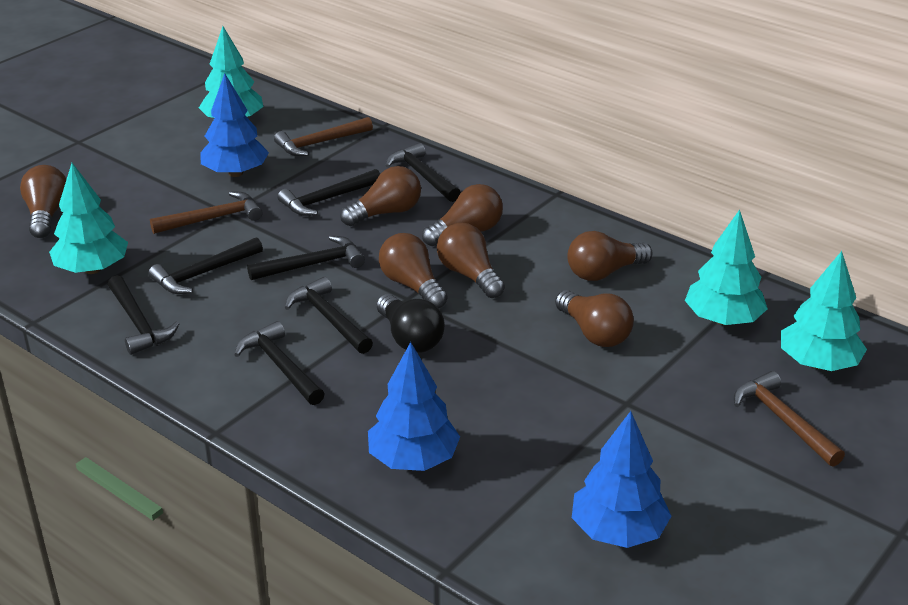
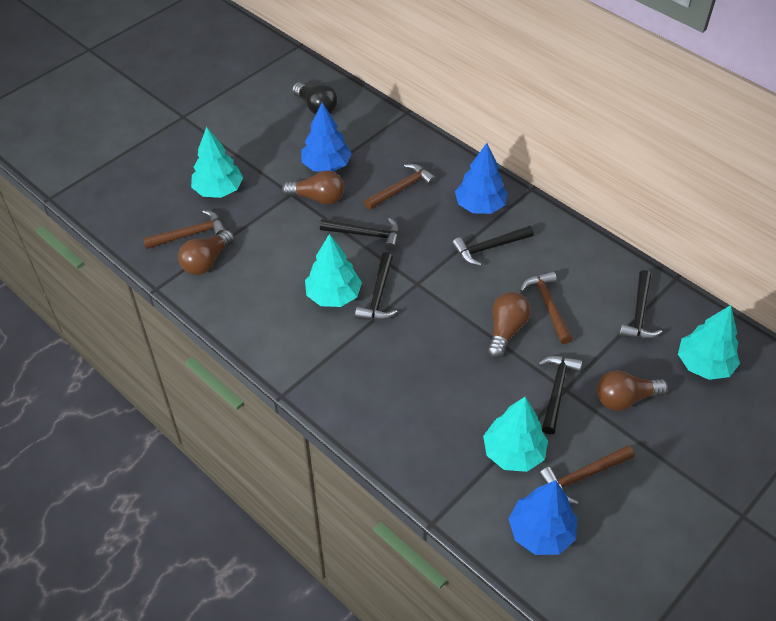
black hammer: [108,275,180,355] [149,237,263,294] [234,321,325,405] [247,236,365,280] [278,169,380,216] [285,277,373,354] [386,143,461,202] = 7 -> [320,218,399,250] [355,252,397,320] [452,225,534,266] [538,356,582,434] [619,270,662,340] = 5
brown hammer: [150,191,263,234] [274,117,373,156] [734,371,845,466] = 3 -> [143,210,226,249] [364,164,436,210] [520,271,572,344] [539,445,635,505] = 4
brown light bulb: [20,165,67,238] [340,166,421,226] [379,233,448,308] [422,184,503,246] [437,223,505,298] [555,290,634,347] [567,231,653,281] = 7 -> [178,230,234,275] [282,171,344,205] [488,292,531,358] [597,370,668,411] = 4

